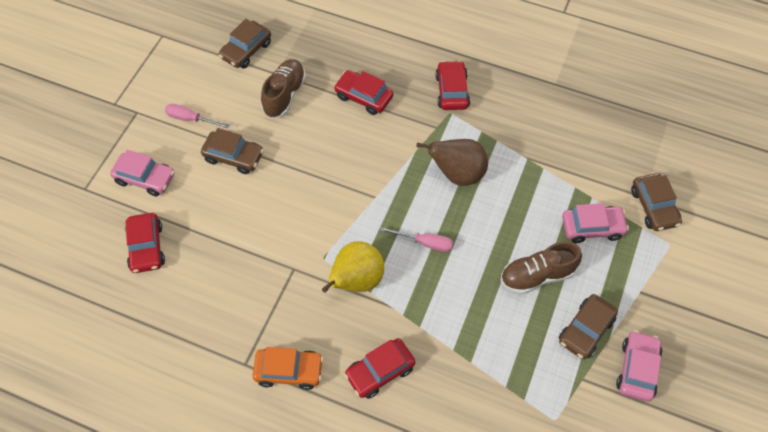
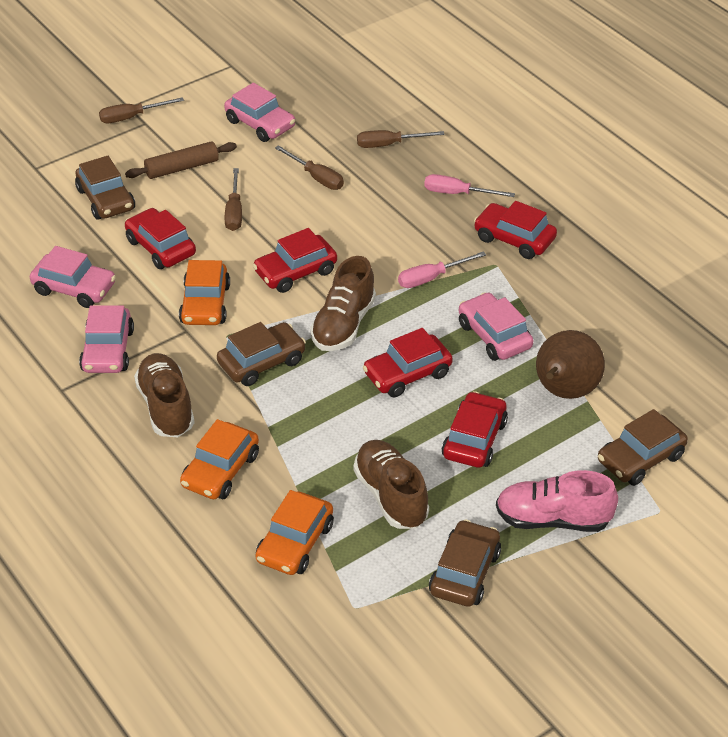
brown rolling pin: none = 0 -> [125,141,237,179] = 1
brown screwdriver: none = 0 -> [99,97,184,123] [224,168,242,231] [275,145,344,190] [357,130,445,148] = 4
brown shoe: [261,59,306,118] [501,242,582,294] = 2 -> [134,353,195,437] [310,256,376,351] [354,440,429,529] = 3
orange car: [253,347,323,390] = 1 -> [179,260,230,325] [180,419,259,499] [255,490,334,575] = 3
pink car: [110,150,175,196] [562,203,629,243] [616,331,662,402] = 3 -> [30,246,116,308] [79,305,134,373] [224,83,295,142] [459,292,534,361] = 4
pink shoe: none = 0 -> [496,470,618,532] = 1
red car: [125,213,165,273] [334,70,393,115] [344,338,416,399] [435,61,470,110] = 4 -> [125,208,196,269] [253,228,337,293] [363,328,453,398] [442,391,508,468] [474,201,557,259] = 5
yellow pear: [322,241,384,293] = 1 -> none = 0

